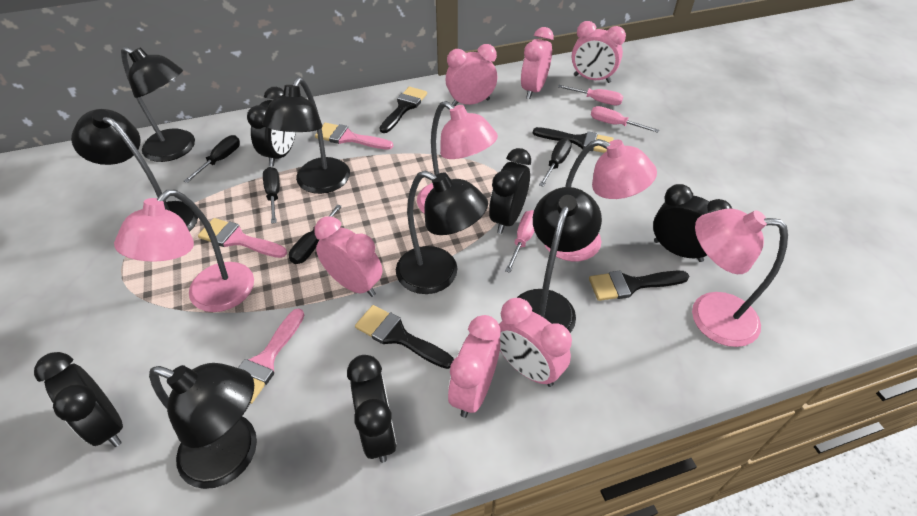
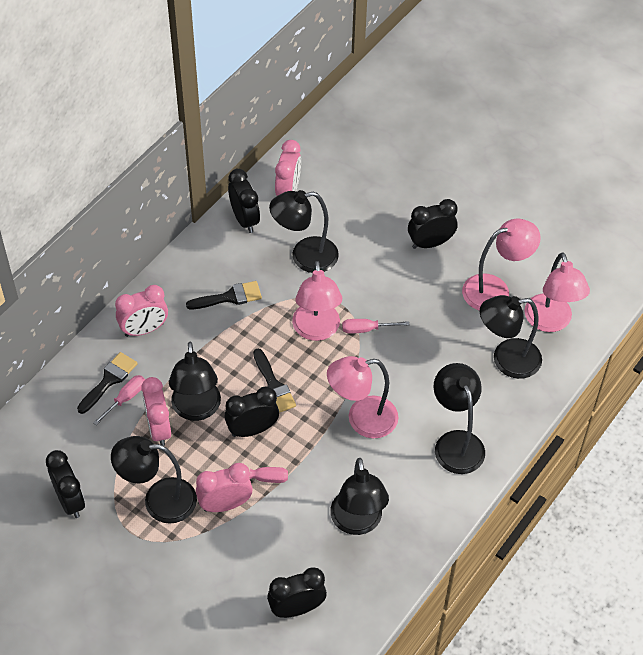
black brush: [355,305,454,369] [380,87,427,133] [533,127,613,153] [589,271,689,301] = 4 -> [77,352,138,414] [186,281,262,309] [253,349,296,413] = 3
black screwdriver: [184,135,240,183] [263,167,280,224] [289,205,342,264] [539,139,572,187] = 4 -> none = 0
pink brush: [198,218,287,258] [238,308,304,404] [315,123,393,150] = 3 -> none = 0
pink clock: [314,216,382,297] [445,44,497,106] [448,315,501,418] [499,298,572,387] [521,27,554,99] [572,21,626,83] = 6 -> [115,285,168,337] [141,377,171,446] [196,463,253,512] [275,140,301,196] = 4

